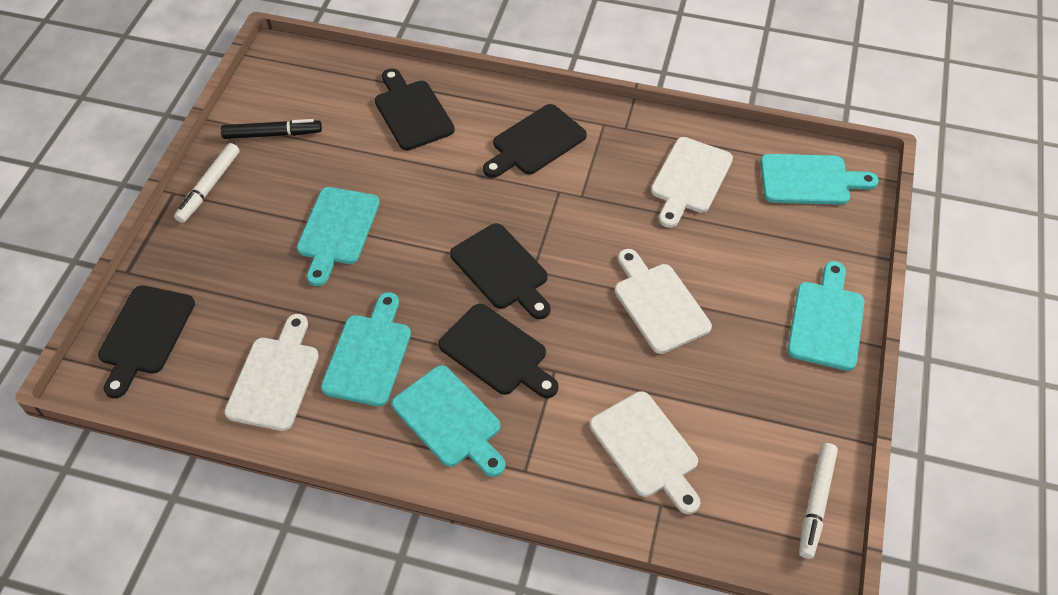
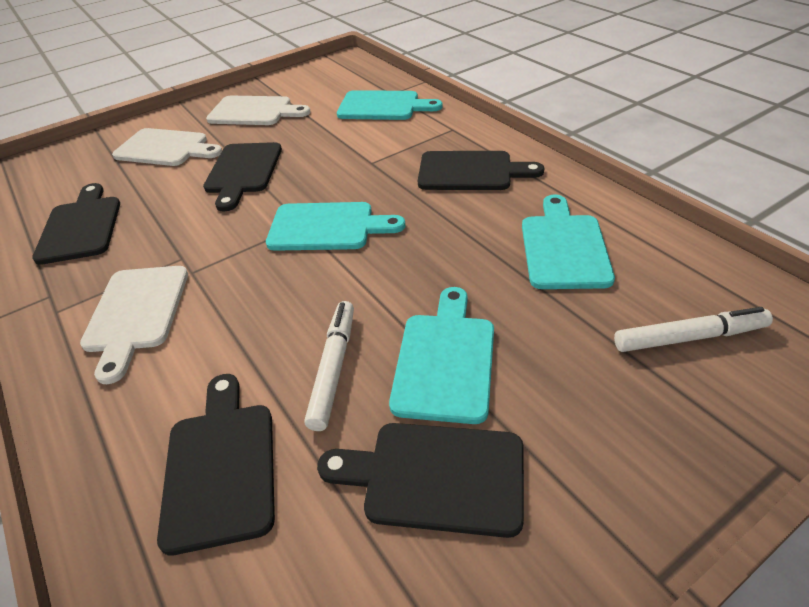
black marker: [221,119,322,139] = 1 -> none = 0
turquoise cutting board: [297,187,380,286] [321,292,411,406] [392,365,505,477] [760,154,878,205] [787,261,865,371] = 5 -> [266,202,405,251] [337,90,443,120] [389,287,494,424] [522,194,615,289] = 4
white cutting board: [224,314,319,431] [590,391,700,514] [615,249,712,354] [651,137,733,228] = 4 -> [80,266,188,384] [112,128,222,166] [206,96,311,125] = 3

